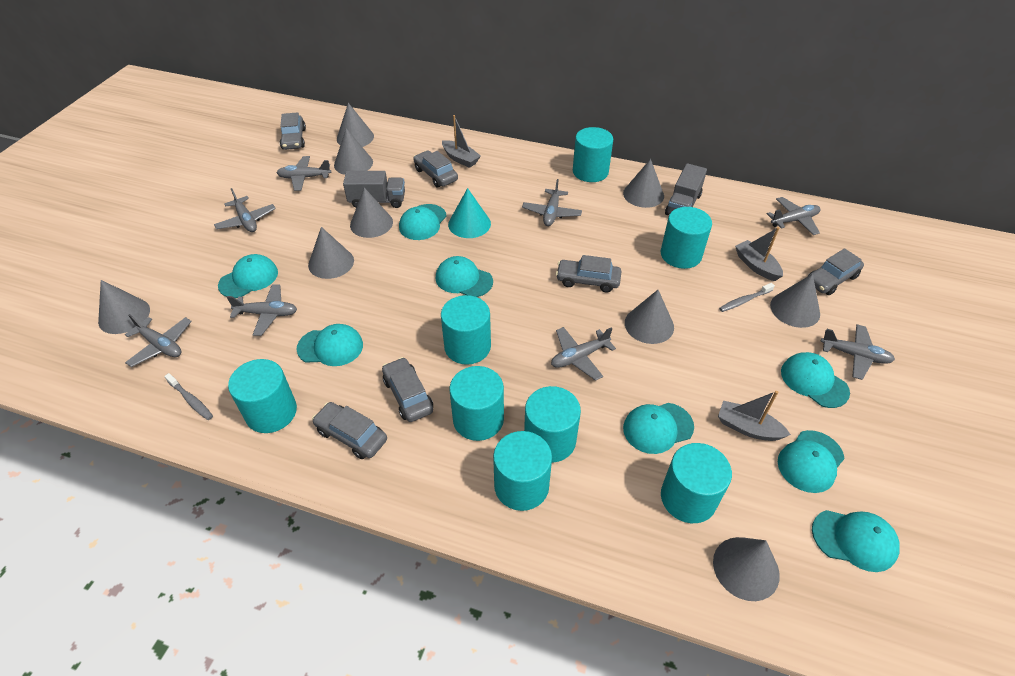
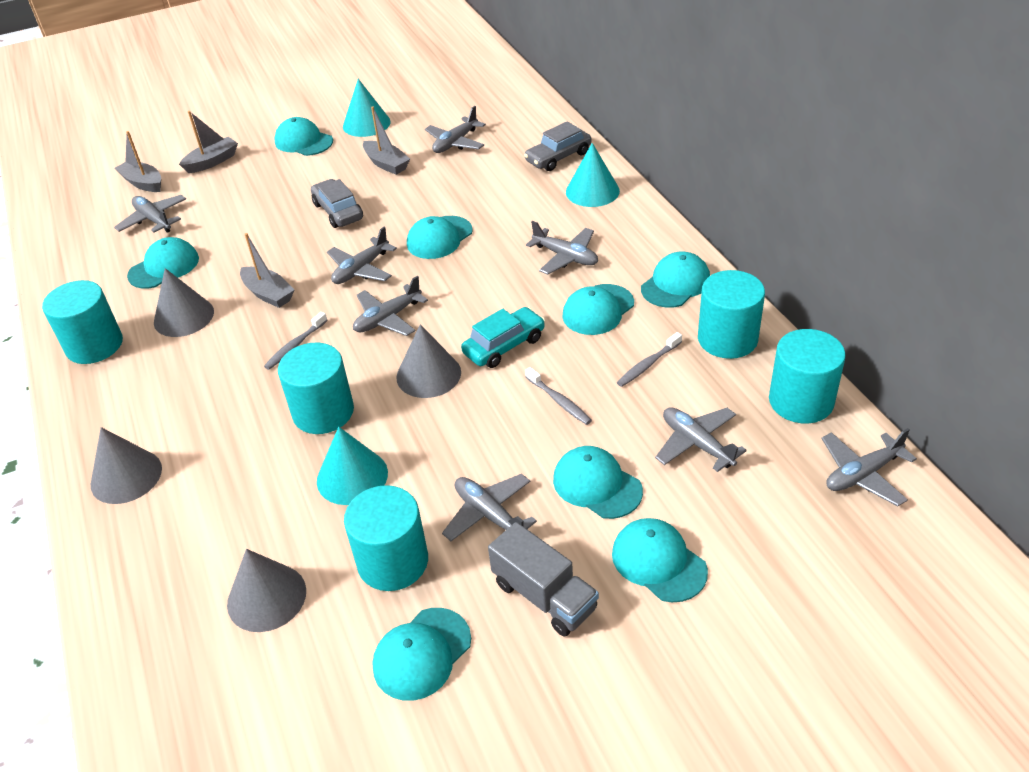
grey boat: [442,115,481,168] [718,391,791,441] [735,227,783,281] = 3 -> [115,131,161,192] [179,111,238,173] [240,233,294,308] [363,106,410,175] = 4
grey car: [280,112,306,150] [312,402,387,459] [382,357,433,422] [413,151,458,187] [556,255,621,292] [808,248,864,295] = 6 -> [311,179,363,228] [524,121,591,171] = 2
grey cone: [98,280,150,334] [308,227,354,279] [334,128,373,175] [337,103,374,147] [350,188,393,238] [623,159,664,208] [625,290,674,344] [713,537,780,601] [770,274,820,328] = 9 -> [91,427,162,504] [154,268,214,337] [227,549,306,632] [396,324,461,398] = 4
grey toothbrush: [164,373,213,420] [719,283,775,312] = 2 -> [264,312,327,370] [525,367,592,425] [617,332,682,387] = 3
grey truck: [343,171,405,208] [665,163,707,215] = 2 -> [488,522,599,637] = 1
turquoise car: none = 0 -> [461,307,545,368] = 1
turquoise cone: [448,188,491,238] = 1 -> [317,427,388,505] [343,79,391,137] [566,143,620,207] = 3
turquoise cylinder: [228,359,297,433] [441,295,491,365] [449,366,504,441] [493,431,552,511] [524,386,581,463] [573,127,613,182] [661,207,712,269] [661,443,732,523] = 8 -> [42,280,123,364] [278,343,354,434] [344,485,428,591] [698,270,765,359] [769,329,846,423] = 5

